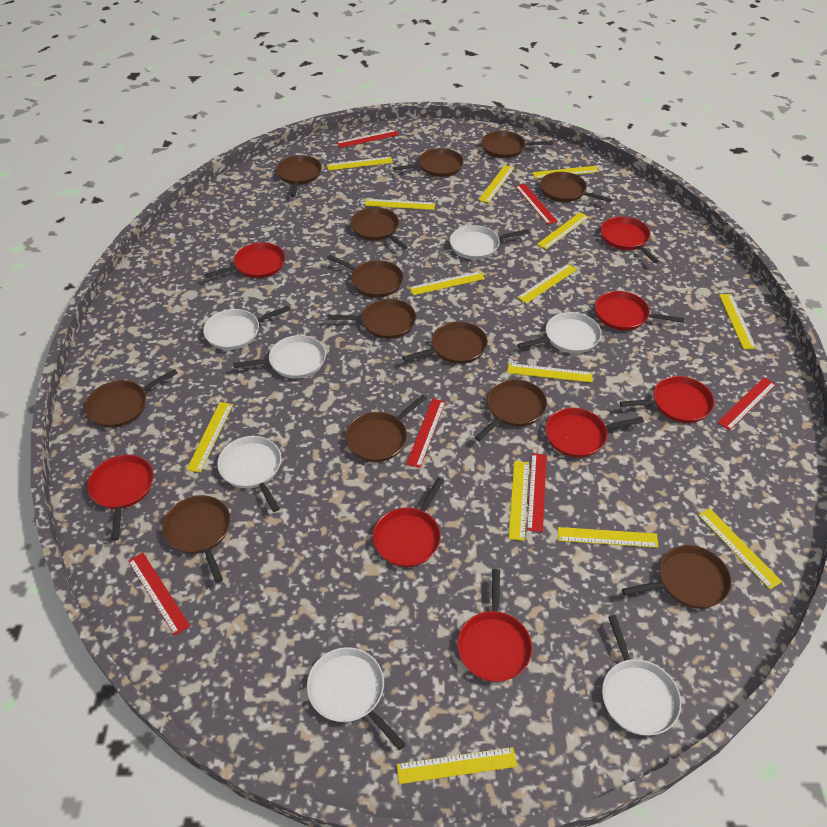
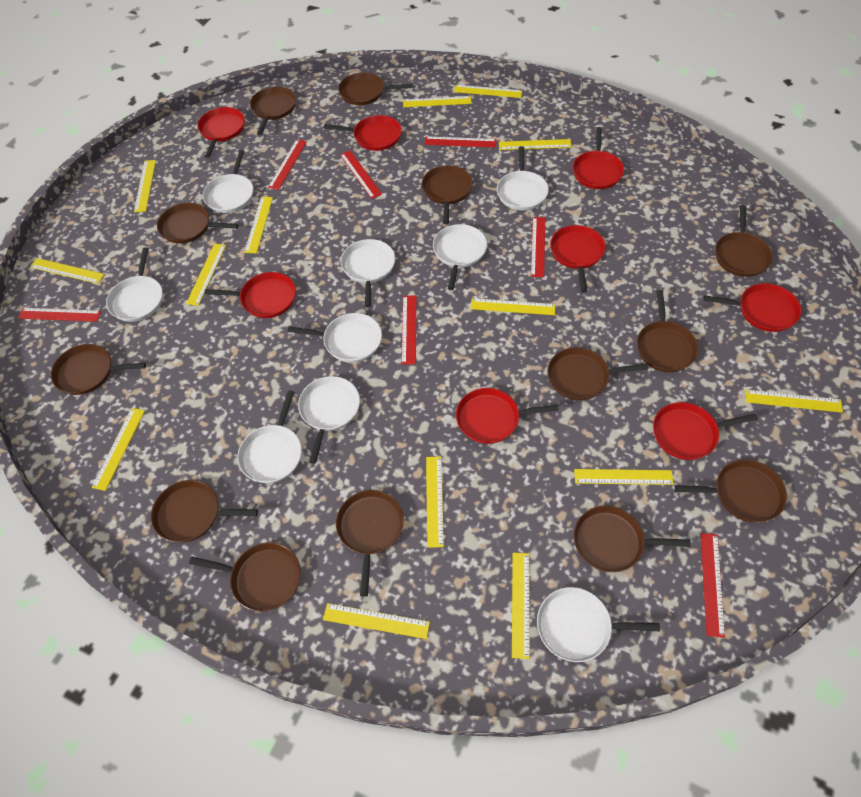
red ruler: [128,553,190,635] [336,130,399,148] [406,398,446,468] [515,184,558,225] [527,453,547,532] [717,377,776,430] = 6 -> [18,308,101,322] [268,139,307,190] [340,151,382,199] [402,295,416,365] [425,136,497,148] [531,217,545,277] [700,533,725,638] = 7
white pan: [203,306,290,350] [217,436,281,512] [233,335,326,379] [307,647,406,750] [450,225,529,260] [517,312,602,354] [602,615,681,736] = 7 -> [106,247,163,322] [203,150,253,213] [237,390,302,483] [288,313,382,362] [298,376,360,464] [341,239,395,307] [433,224,487,290] [497,146,549,210] [537,587,660,662] = 9

